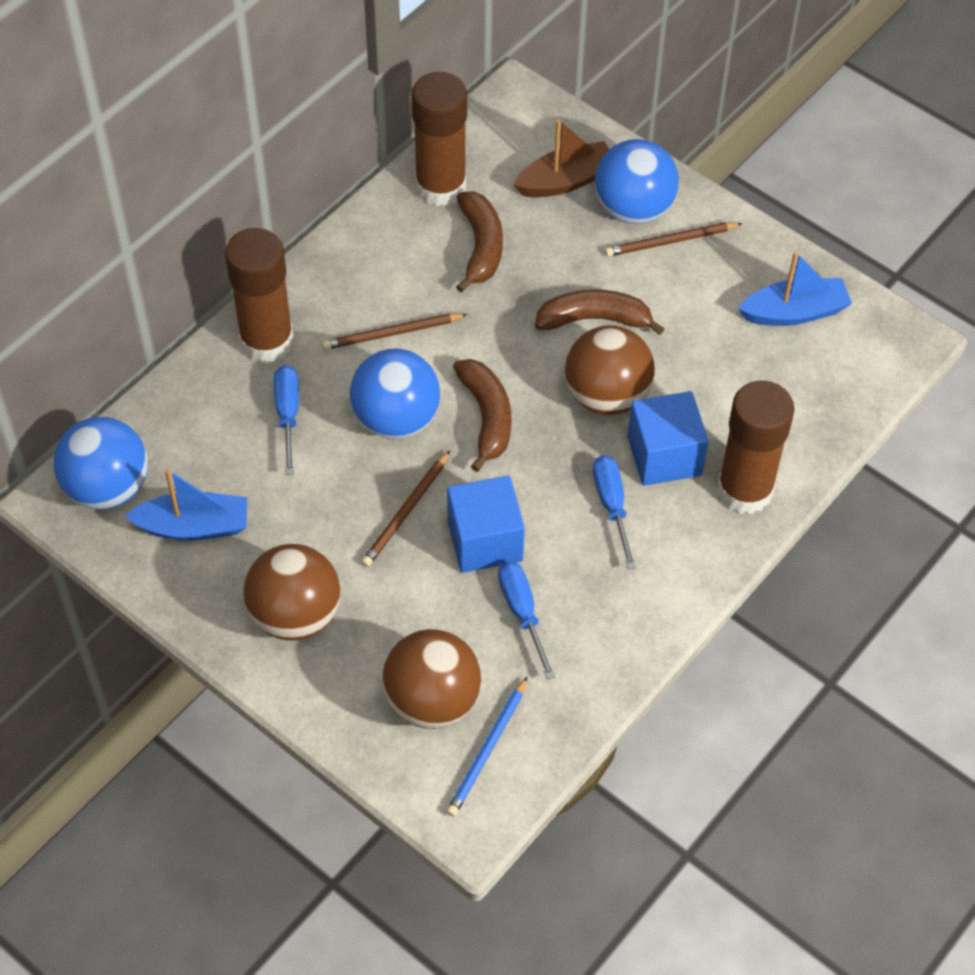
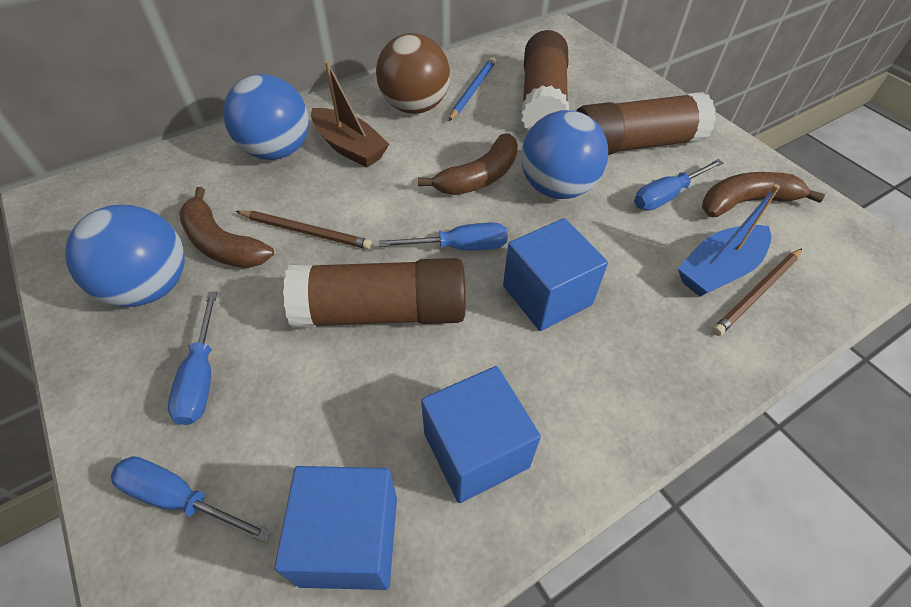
blue boat: [125,469,247,541] [738,251,852,326] = 2 -> [678,184,780,297] = 1
blue cube: [447,476,525,573] [627,391,709,486] = 2 -> [274,466,397,590] [421,366,541,503] [503,218,608,331] = 3
blue screwdriver: [274,365,299,475] [498,561,555,680] [593,455,636,569] = 3 -> [111,456,272,542] [168,291,217,425] [379,223,508,250] [634,159,723,210] = 4
brown ball: [244,544,341,641] [382,629,481,729] [565,325,655,415] = 3 -> [376,33,450,114] = 1
brown pencil: [322,313,468,350] [361,450,450,567] [605,222,743,257] = 3 -> [236,211,373,249] [712,248,802,336] = 2

